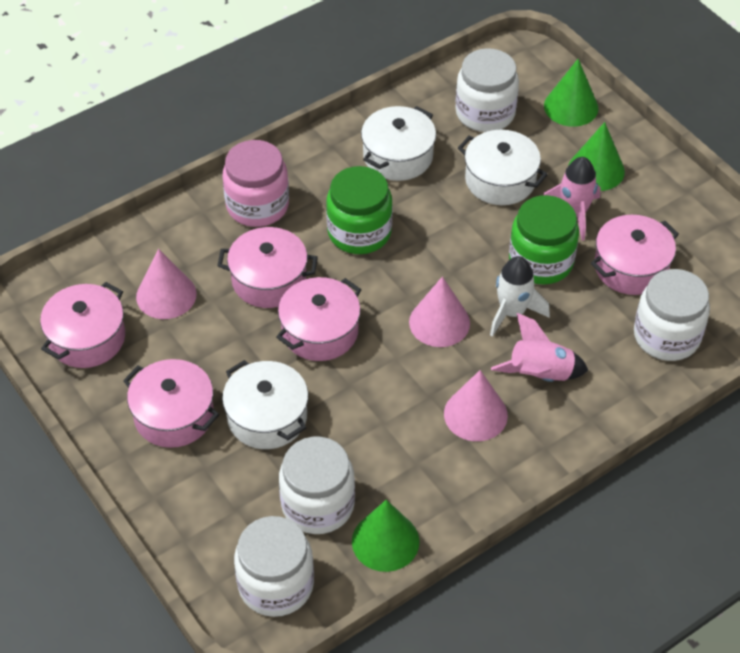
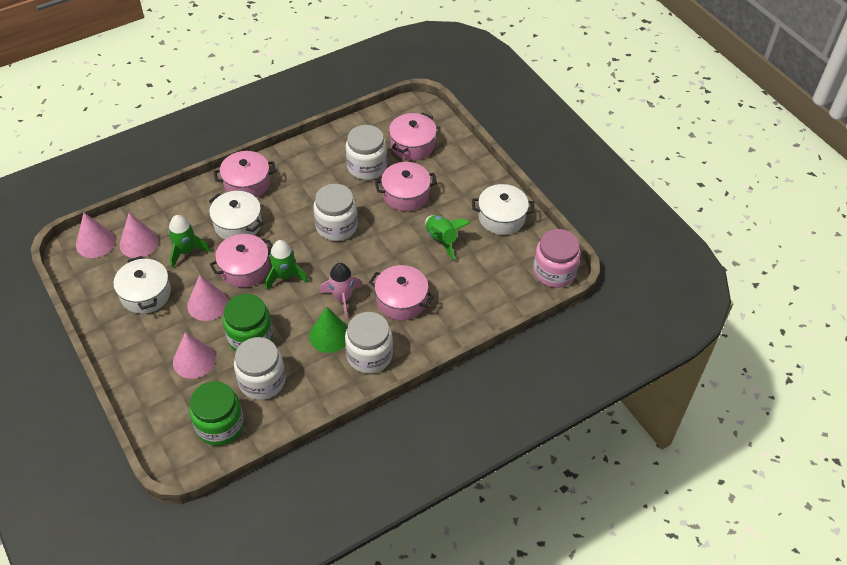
green cone: [352,500,420,572] [544,59,598,127] [569,122,625,191] = 3 -> [309,307,348,353] = 1
green rocket: none = 0 -> [168,215,211,268] [265,240,308,290] [425,215,471,260] = 3
pink cone: [136,249,197,319] [409,276,470,347] [444,370,508,441] = 3 -> [76,213,115,258] [119,213,159,258] [173,332,216,379] [187,275,228,321] = 4
pink rocket: [491,313,588,382] [544,157,600,241] = 2 -> [320,263,362,319] = 1
white rocket: [490,256,550,337] = 1 -> none = 0

